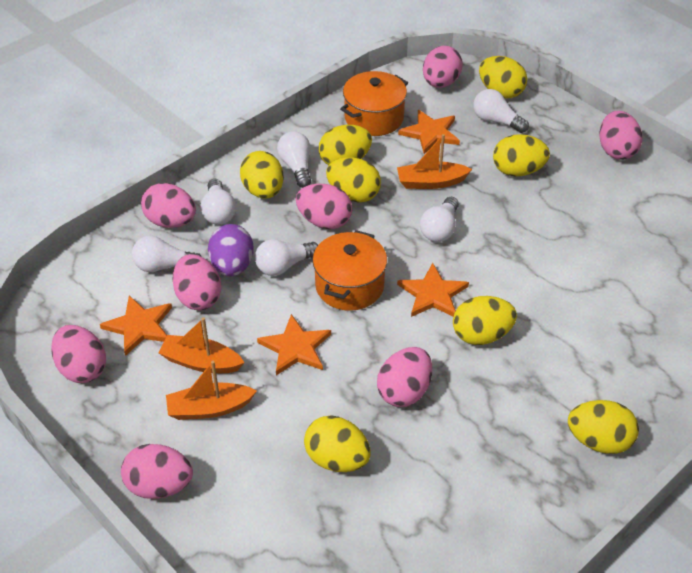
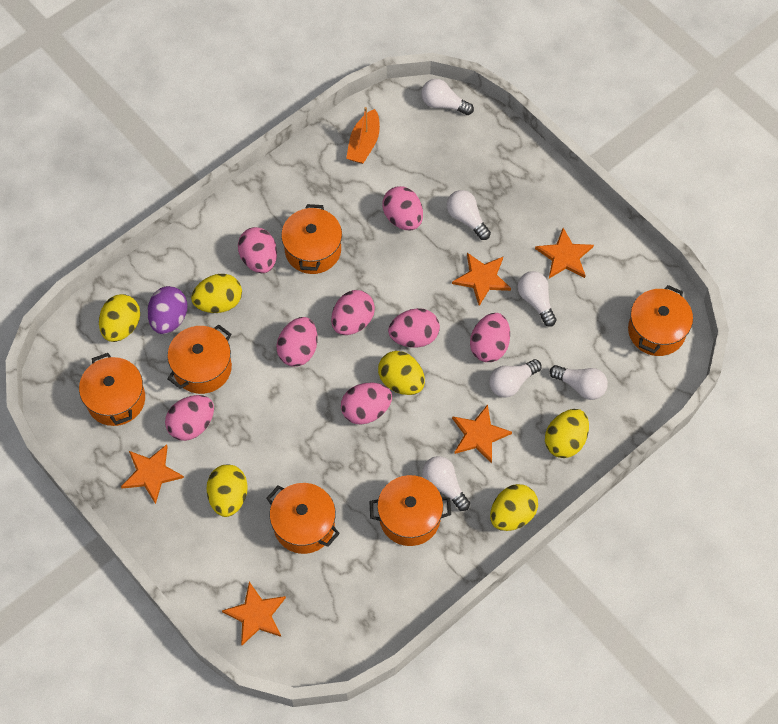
orange boat: [158,317,245,373] [166,361,257,420] [397,134,472,189] = 3 -> [346,107,380,164] = 1
orange pot: [313,230,387,311] [340,71,408,136] = 2 -> [79,353,145,426] [167,324,232,394] [267,483,340,554] [281,204,342,274] [369,475,451,546] [628,285,693,356] = 6
orange star: [100,296,172,356] [257,314,331,375] [397,263,469,317] [398,110,460,154] = 4 -> [121,445,184,504] [222,582,286,645] [452,253,511,306] [452,404,512,464] [535,228,594,278] = 5
yellow egg: [240,151,284,199] [304,415,370,472] [319,125,372,165] [326,157,381,202] [453,296,517,345] [479,56,527,98] [493,134,550,176] [568,400,639,454] = 8 -> [99,294,140,342] [191,274,242,313] [206,465,248,517] [378,351,425,395] [490,484,538,531] [545,409,589,458] = 6

